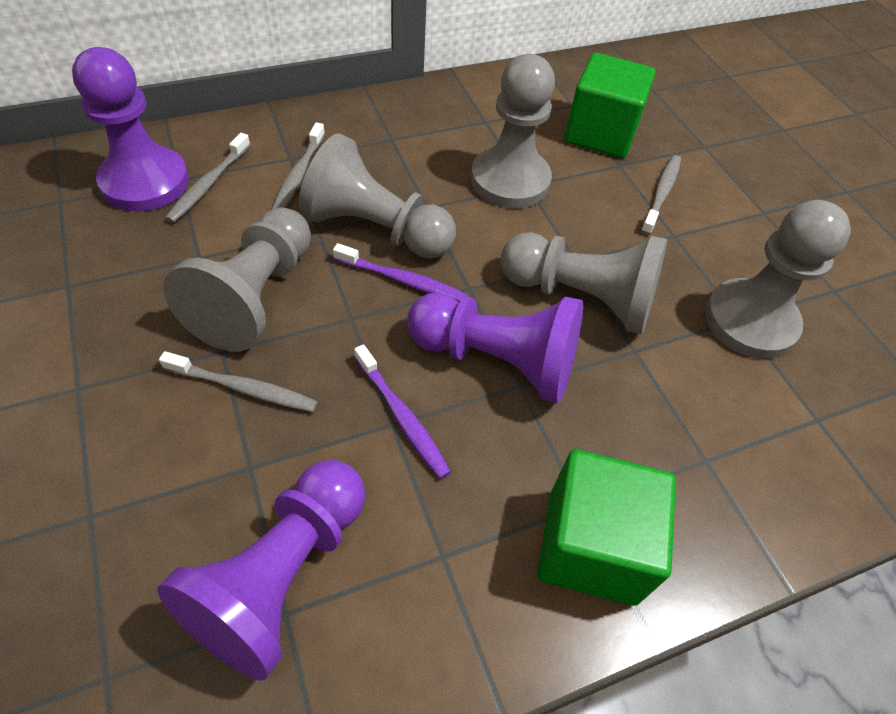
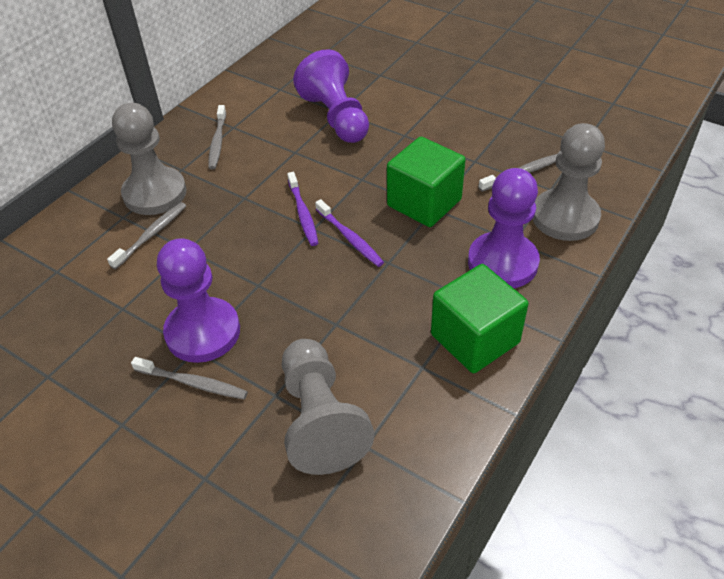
grey pawn: [163,207,311,352] [299,133,456,259] [471,54,555,209] [500,232,667,335] [705,200,851,359] = 5 -> [112,103,187,215] [282,339,375,475] [533,123,605,241] = 3

